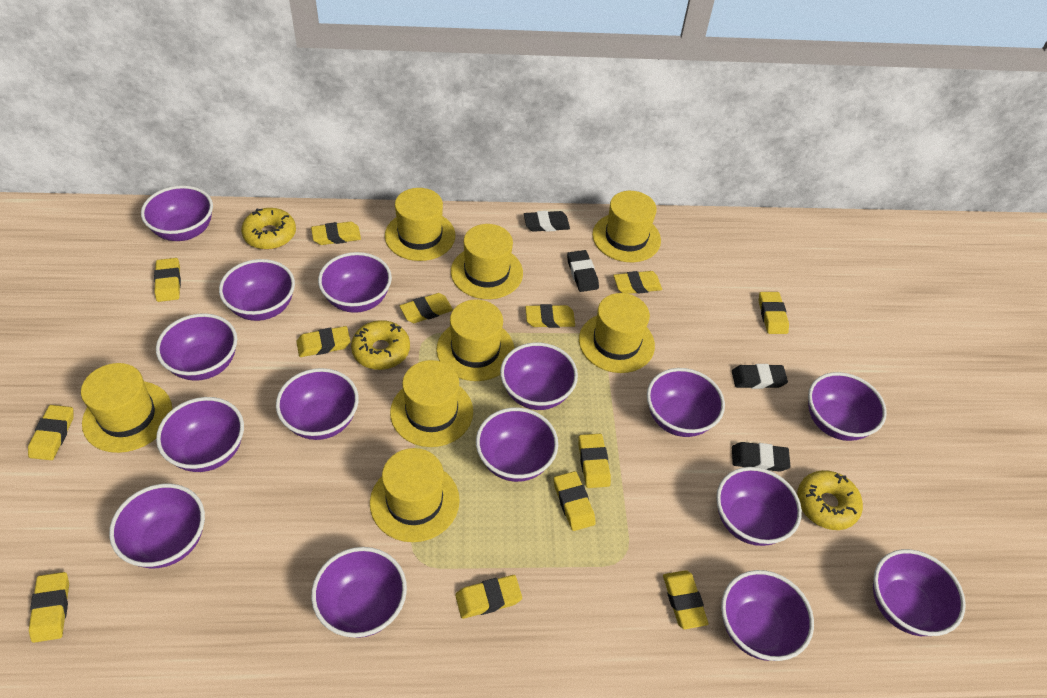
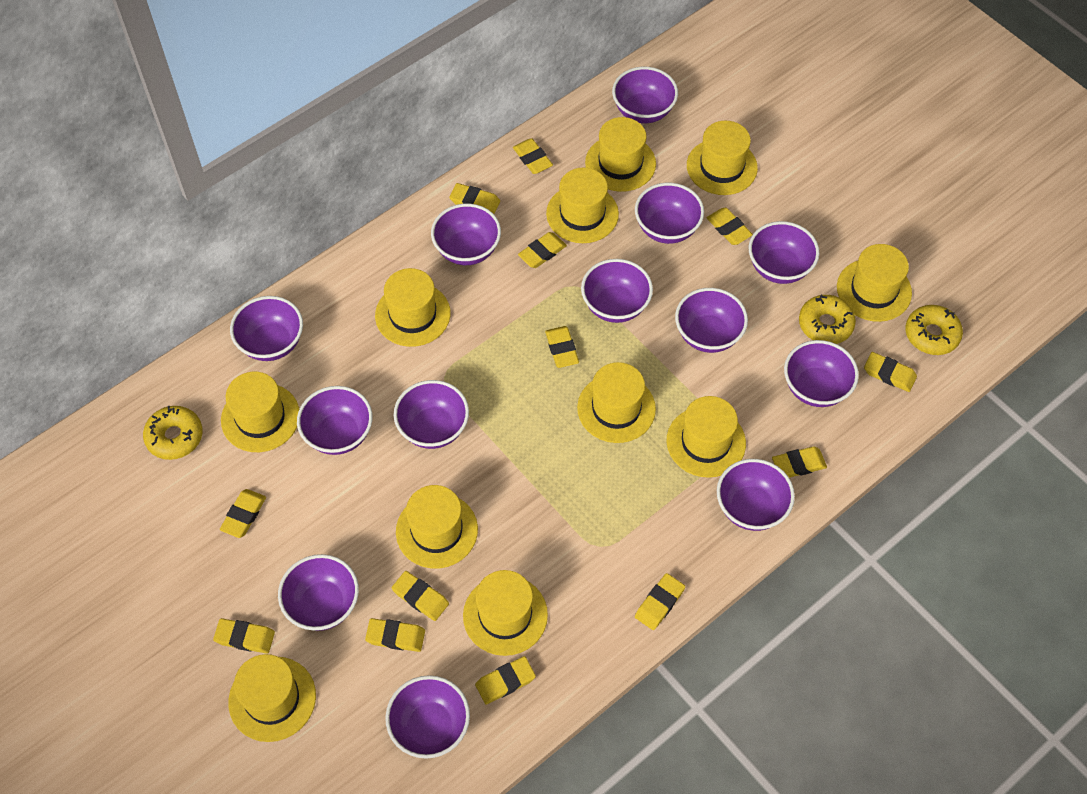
black eraser: [524,211,570,232] [567,250,599,292] [732,364,788,389] [732,442,790,472] = 4 -> none = 0
purple bowl: [109,484,205,568] [141,186,213,241] [156,313,237,381] [156,397,244,472] [219,259,295,321] [276,368,359,440] [311,547,407,638] [318,252,392,313] [476,407,558,482] [500,342,578,410] [647,368,725,437] [716,467,802,546] [721,570,814,661] [808,372,887,441] [873,549,966,636] = 15 -> [230,296,303,361] [278,554,359,631] [297,386,373,455] [385,675,470,759] [394,380,469,449] [431,204,501,265] [581,259,653,323] [612,66,678,123] [635,183,704,244] [675,288,748,353] [717,459,795,531] [749,221,819,284] [784,340,859,407] = 13
yellow hat: [81,363,172,453] [370,448,460,542] [385,188,455,261] [390,360,473,447] [436,300,515,381] [451,224,523,299] [579,293,655,373] [592,191,661,262] = 8 -> [221,372,299,452] [228,654,316,742] [375,268,451,347] [396,485,478,568] [463,570,548,656] [546,168,619,243] [577,362,656,443] [585,117,656,192] [667,396,746,478] [687,121,758,195] [837,244,912,322] = 11

